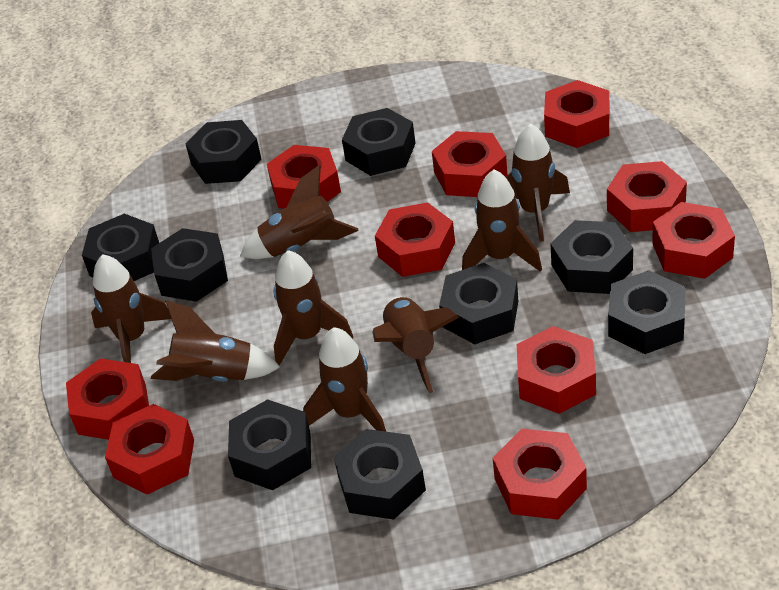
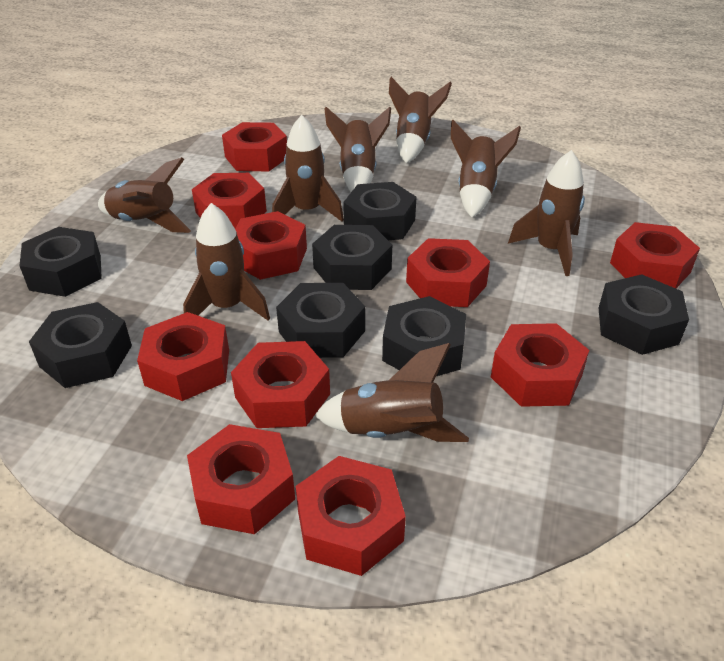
black nut: [82,214,159,281] [151,228,228,302] [185,120,262,184] [228,399,311,490] [334,429,426,520] [342,108,415,176] [439,263,518,344] [550,220,633,294] [608,270,686,354] = 9 -> [20,227,102,297] [29,302,132,388] [276,283,365,358] [312,225,392,290] [343,182,416,240] [382,296,466,376] [599,274,689,355] = 7

